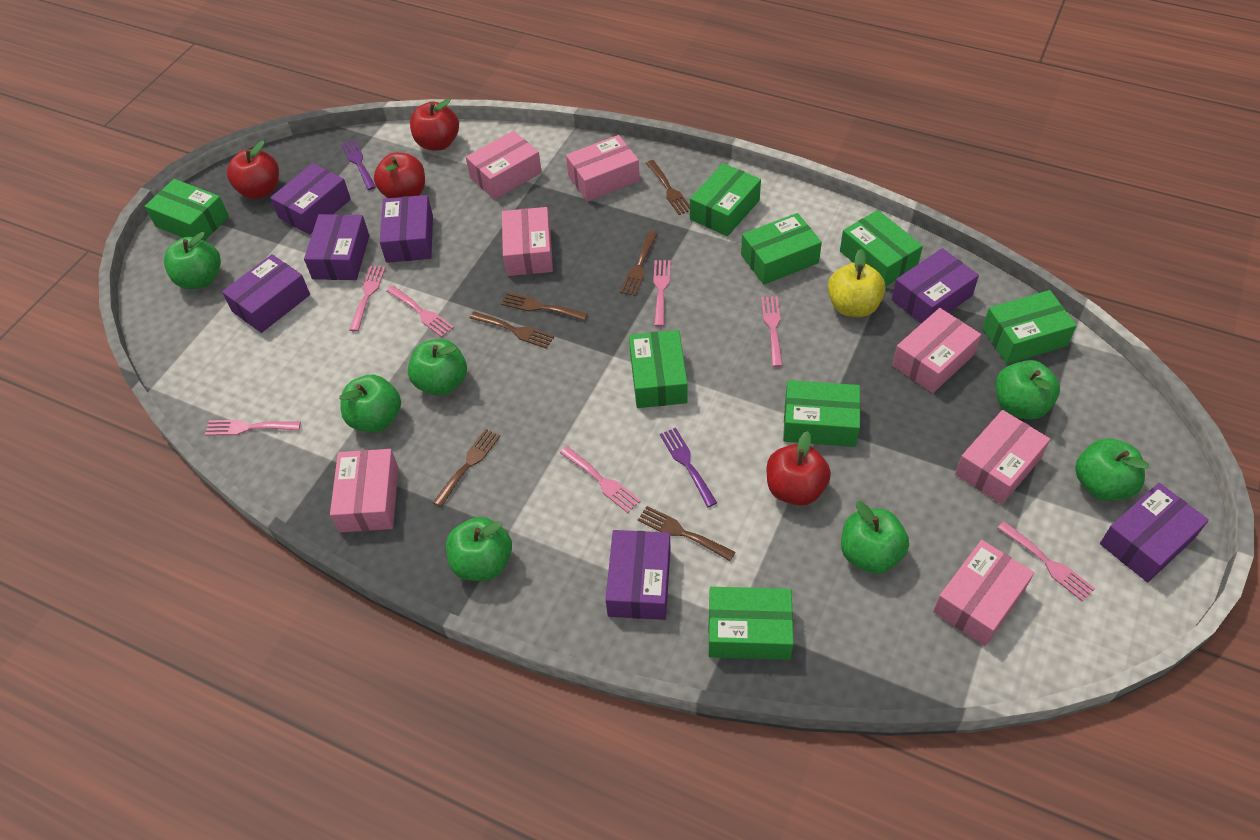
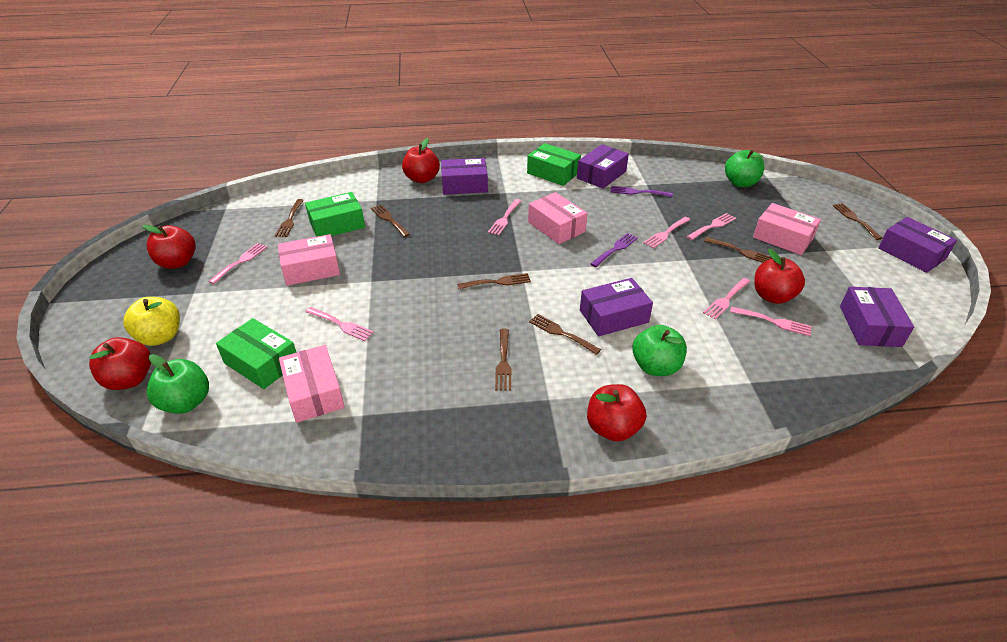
brown fork: [433,429,500,507] [470,311,554,349] [501,292,588,321] [620,231,658,296] [638,506,735,561] [646,160,690,215] = 6 -> [275,199,304,237] [371,205,410,237] [457,273,531,289] [495,329,511,391] [529,314,601,355] [704,237,772,263] [833,203,883,240] = 7
green apple: [164,232,221,289] [339,375,401,432] [408,339,467,396] [446,517,512,581] [841,501,909,574] [996,360,1060,420] [1075,438,1149,501] = 7 -> [146,354,209,414] [632,325,687,376] [725,150,764,187] = 3
green box: [145,179,229,241] [629,330,688,408] [690,163,761,236] [709,587,794,660] [741,213,822,285] [783,380,860,447] [840,210,923,286] [982,290,1077,364] = 8 -> [216,318,297,389] [305,192,365,237] [527,143,581,186] = 3
pink box: [330,449,399,532] [466,131,542,200] [502,207,553,276] [566,135,640,201] [892,308,981,393] [933,540,1034,646] [955,410,1050,505] = 7 -> [278,234,340,286] [279,345,345,423] [528,192,588,244] [753,203,821,255] = 4
purple box: [222,254,310,333] [270,163,351,235] [304,214,369,280] [380,195,433,263] [605,530,671,620] [892,248,979,324] [1100,483,1209,582] = 7 -> [441,158,488,195] [577,144,629,189] [580,278,653,336] [840,287,914,347] [878,217,957,273] = 5
red apple: [227,141,279,199] [374,153,425,198] [410,99,459,150] [767,431,831,506] = 4 -> [89,337,151,390] [142,225,196,269] [402,138,440,183] [587,384,646,442] [754,249,805,304] = 5

